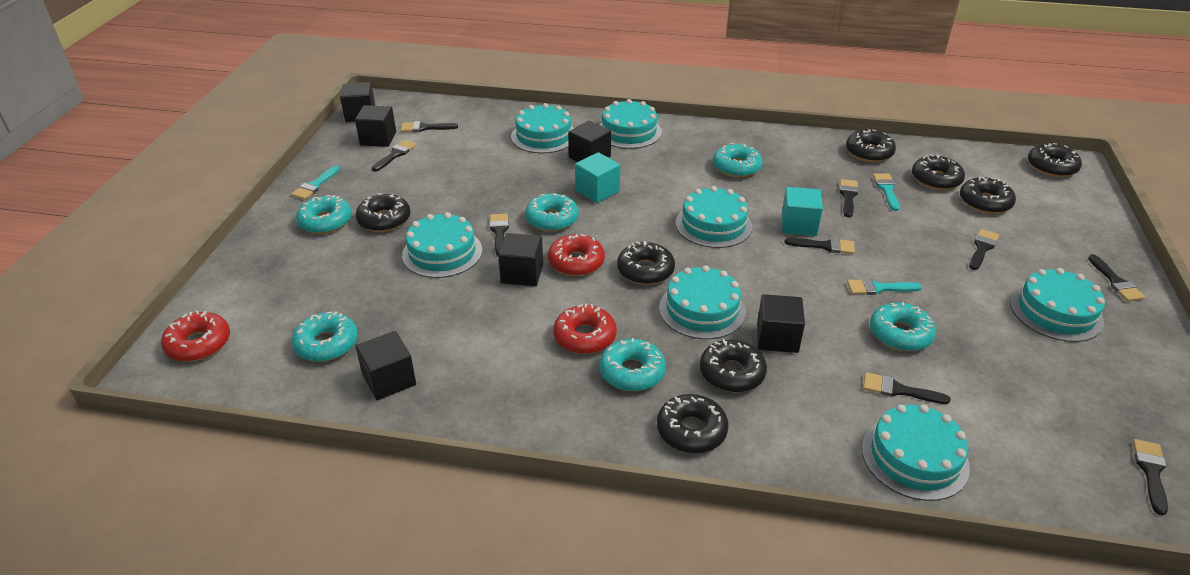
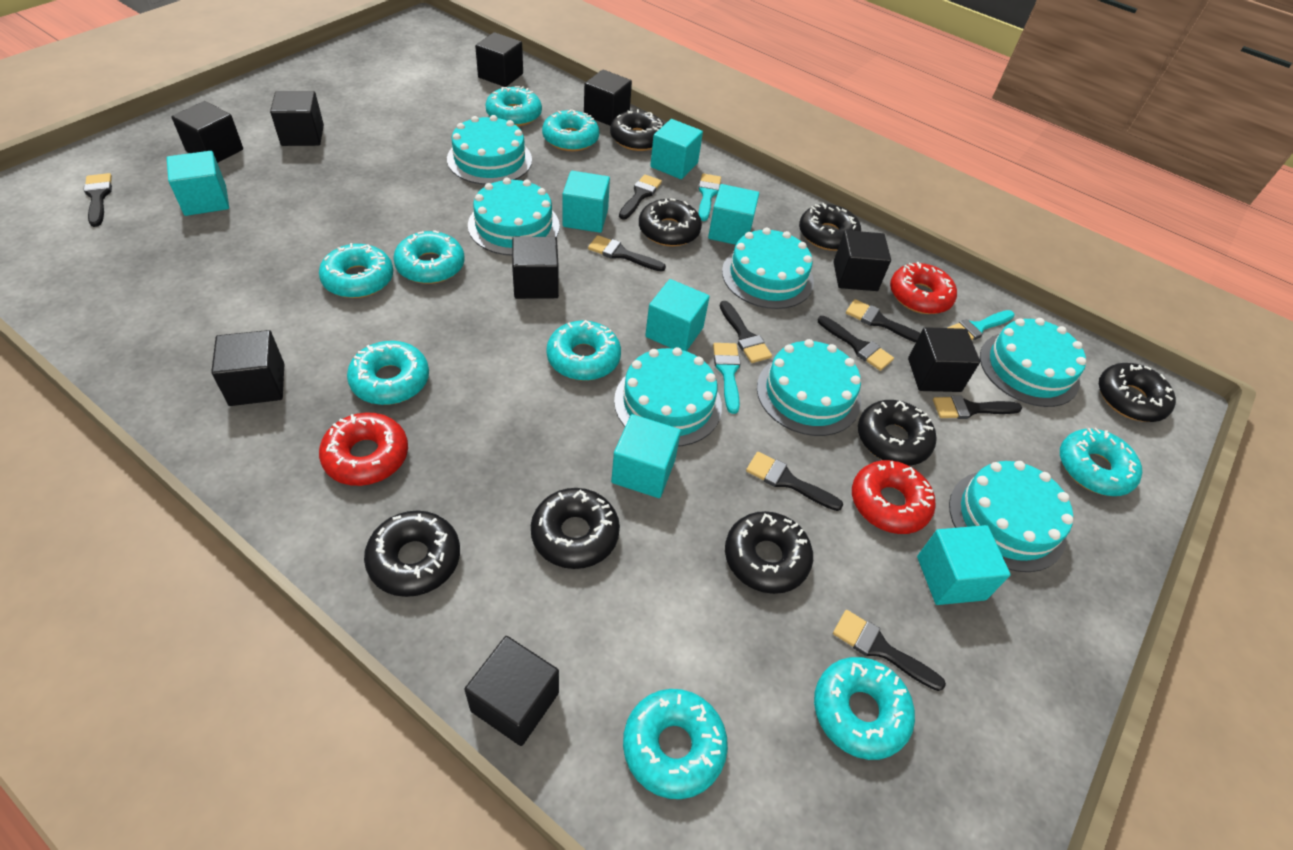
black cube: [340,82,375,122] [355,105,396,147] [355,331,416,400] [498,233,543,286] [568,121,611,162] [757,294,805,353] = 6 -> [171,101,243,163] [211,330,284,406] [270,91,324,146] [464,636,559,746] [475,32,523,87] [512,237,559,299] [584,69,632,126] [833,230,891,291] [908,327,980,392] = 9
turquoise cube: [575,152,620,203] [782,187,823,236] = 2 -> [167,151,229,216] [562,171,610,233] [611,414,681,498] [645,279,710,351] [650,119,703,179] [708,184,759,245] [917,525,1011,605] = 7
turquoise donut: [291,311,358,362] [296,195,352,234] [525,193,579,231] [599,338,666,391] [713,143,763,178] [870,302,936,351] = 6 -> [319,243,393,298] [347,341,429,405] [393,230,465,284] [485,86,542,126] [542,109,599,151] [547,320,621,381] [623,689,728,799] [814,657,915,760] [1060,428,1142,496] = 9

